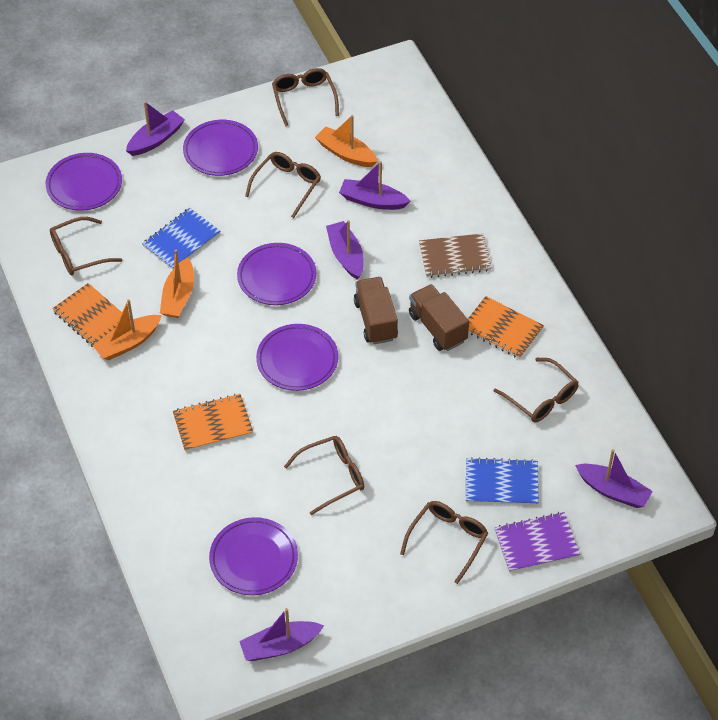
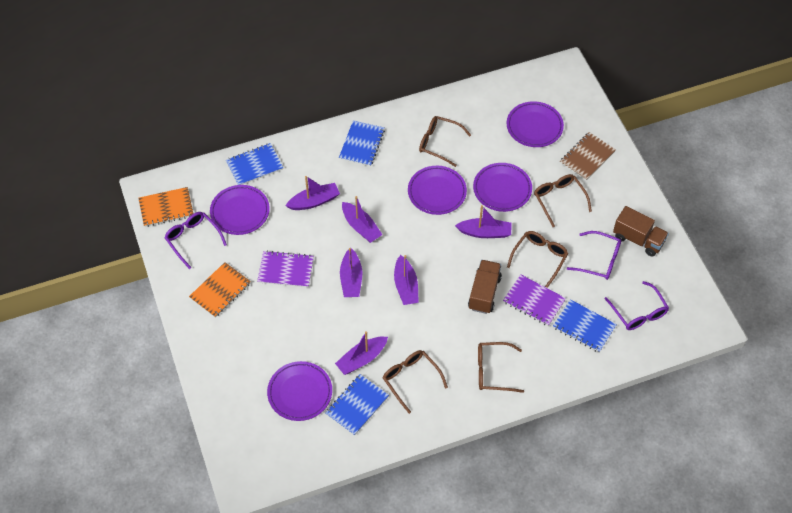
blue notebook: [142,208,221,269] [466,457,539,505] = 2 -> [226,143,283,185] [325,374,389,436] [339,120,385,167] [553,299,617,352] = 4
brown glasses: [50,217,123,276] [245,152,321,218] [272,68,339,127] [284,436,364,515] [400,501,488,584] [494,358,579,422] = 6 -> [383,350,448,414] [419,116,471,167] [478,342,524,393] [507,231,568,288] [534,174,592,227] = 5
orange boat: [93,299,162,360] [160,250,194,318] [315,115,378,167] = 3 -> none = 0
orange notebook: [52,283,122,347] [173,394,253,452] [468,296,544,359] = 3 -> [138,187,194,227] [189,262,251,318] = 2
purple boat: [126,101,185,156] [239,608,324,661] [326,220,364,280] [339,161,411,210] [575,449,653,508] = 5 -> [285,176,340,210] [335,331,388,375] [340,248,362,297] [342,196,382,243] [394,255,419,305] [455,205,512,238] = 6
purple glasses: none = 0 -> [164,212,227,269] [567,231,621,280] [605,281,669,330] = 3
purple notebook: [495,512,580,572] = 1 -> [257,251,314,288] [503,274,566,326] = 2

